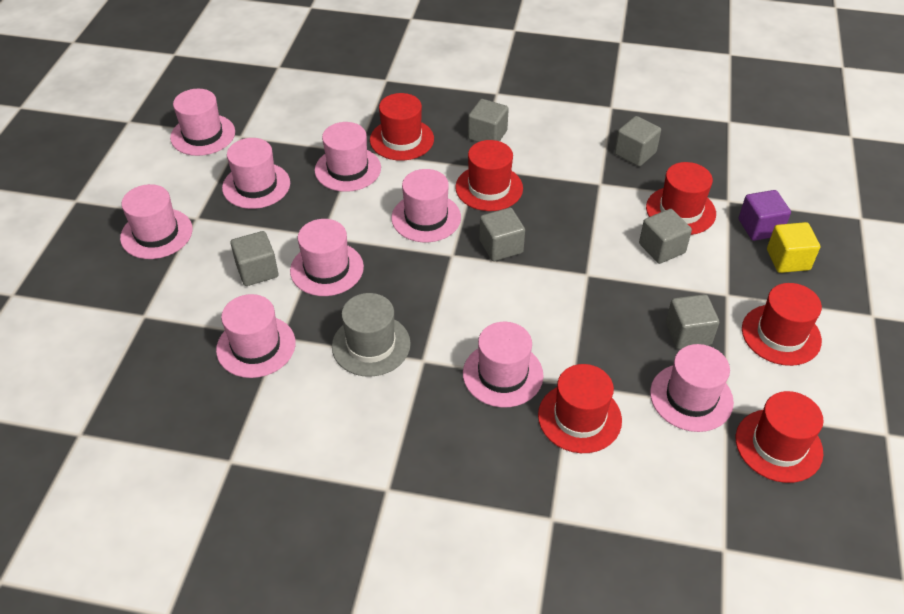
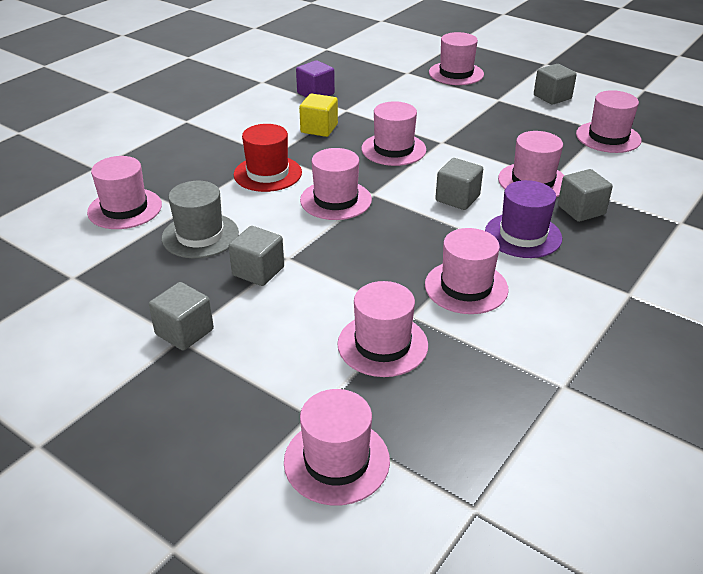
grey cube: [230,231,278,286] [468,99,509,142] [479,208,525,261] [615,116,661,166] [639,209,692,264] [666,294,719,349] = 6 -> [149,282,214,351] [229,226,284,286] [435,158,483,210] [534,64,577,105] [558,169,613,222] = 5
purple hat: none = 0 -> [485,180,562,258] = 1
red hat: [370,93,434,161] [455,140,523,211] [538,364,622,453] [646,162,716,235] [736,391,824,483] [742,283,822,366] = 6 -> [234,124,302,192] = 1

